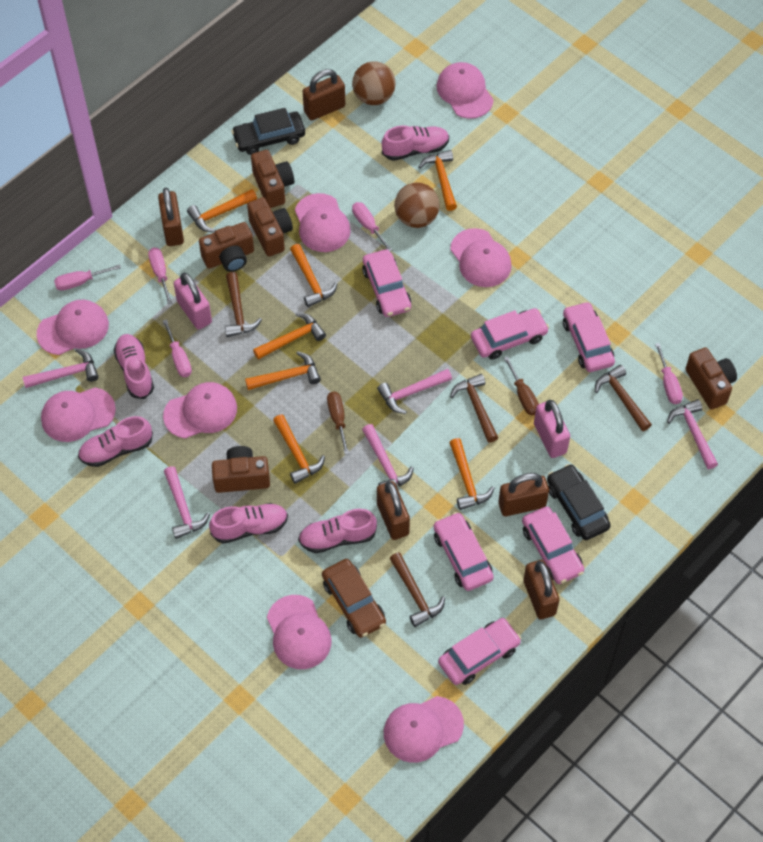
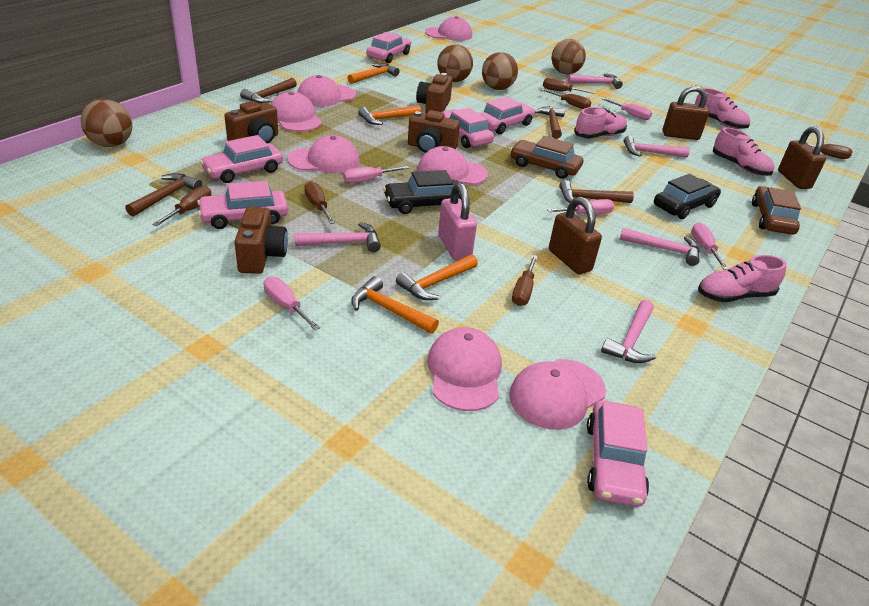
brown ball: [352,61,396,105] [394,183,440,228] = 2 -> [81,99,132,147] [437,44,473,82] [482,52,518,90] [552,39,586,75] = 4
brown camera: [199,222,254,272] [212,446,270,493] [247,197,293,256] [251,150,294,208] [686,347,737,410] = 5 -> [224,101,278,143] [235,207,288,274] [408,110,460,153] [416,73,453,114] = 4
brown car: [322,559,386,638] = 1 -> [510,136,583,179] [752,186,801,235] = 2
brown padlock: [158,188,184,246] [303,69,345,120] [377,481,410,540] [498,473,549,516] [523,560,559,620] = 5 -> [549,197,602,274] [663,86,709,140] [778,126,826,189] = 3
brown screwdriver: [327,392,349,455] [504,356,539,415] = 2 -> [152,186,211,226] [304,181,335,224] [512,255,538,306] [541,89,591,109] [543,78,595,94] [790,140,853,159] = 6
orange hammer: [187,189,257,232] [245,351,321,390] [253,313,326,360] [273,414,325,484] [290,244,337,307] [419,150,457,211] [449,438,494,510] = 7 -> [347,63,399,84] [351,276,439,334] [358,105,421,125] [396,254,478,300] = 4
pink cap: [37,300,109,355] [41,388,116,442] [163,382,237,438] [267,595,332,669] [295,193,351,252] [384,696,464,763] [437,62,494,119] [450,228,512,287] = 8 -> [271,91,322,132] [287,135,360,173] [297,75,356,107] [417,146,488,185] [425,16,472,41] [427,327,502,411] [509,359,606,430] = 7
pink padlock: [174,273,212,330] [534,400,570,458] = 2 -> [438,182,477,261] = 1
pink shoe: [78,416,153,467] [113,334,154,399] [209,503,288,544] [298,509,377,553] [382,125,449,161] = 5 -> [574,107,627,139] [695,88,750,129] [698,255,787,302] [713,127,774,176] = 4

